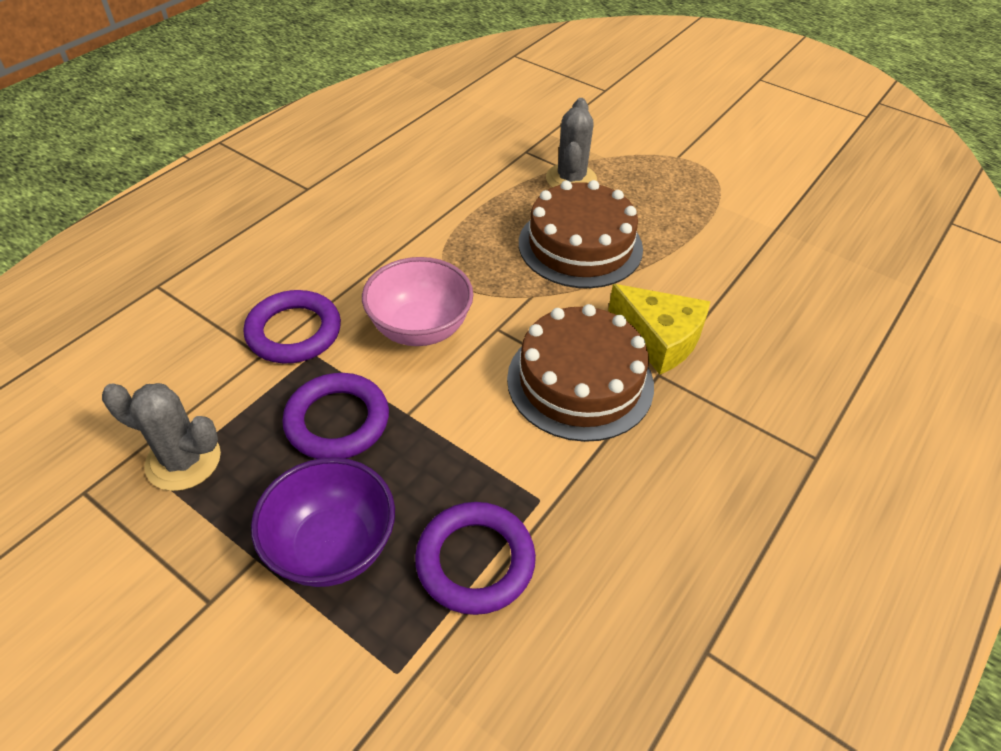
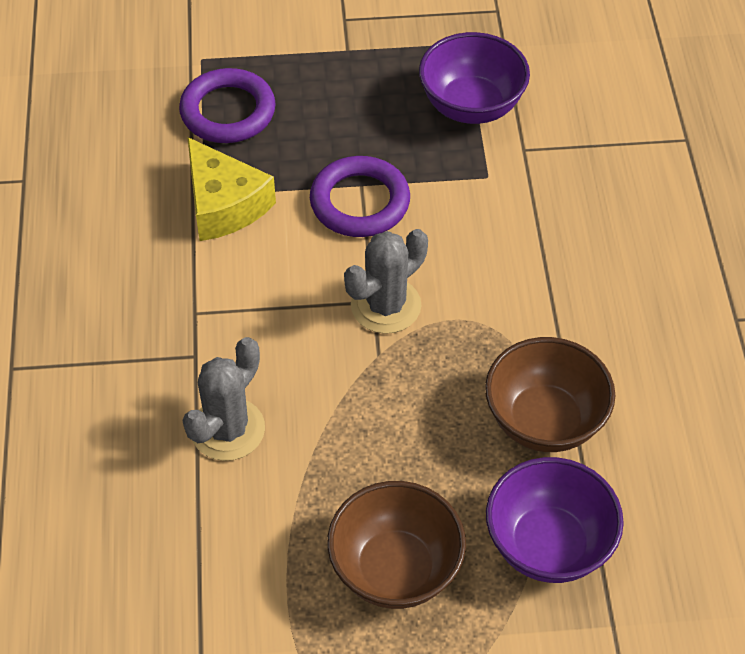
brown bowl: none = 0 -> [327,481,466,609] [485,337,615,452] = 2
brown cake: [507,304,654,442] [519,180,643,288] = 2 -> none = 0
pink bowl: [362,257,474,346] = 1 -> none = 0
purple bowl: [251,457,395,587] = 1 -> [419,32,530,124] [486,457,624,583] = 2
purple ring: [244,290,341,364] [282,373,389,459] [415,502,536,615] = 3 -> [179,68,276,143] [310,156,410,237] = 2

